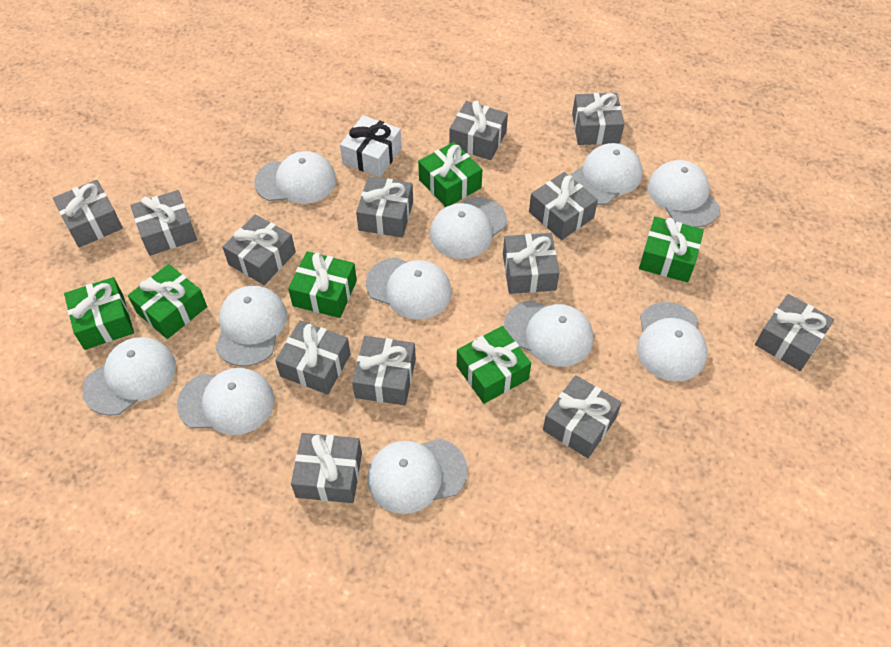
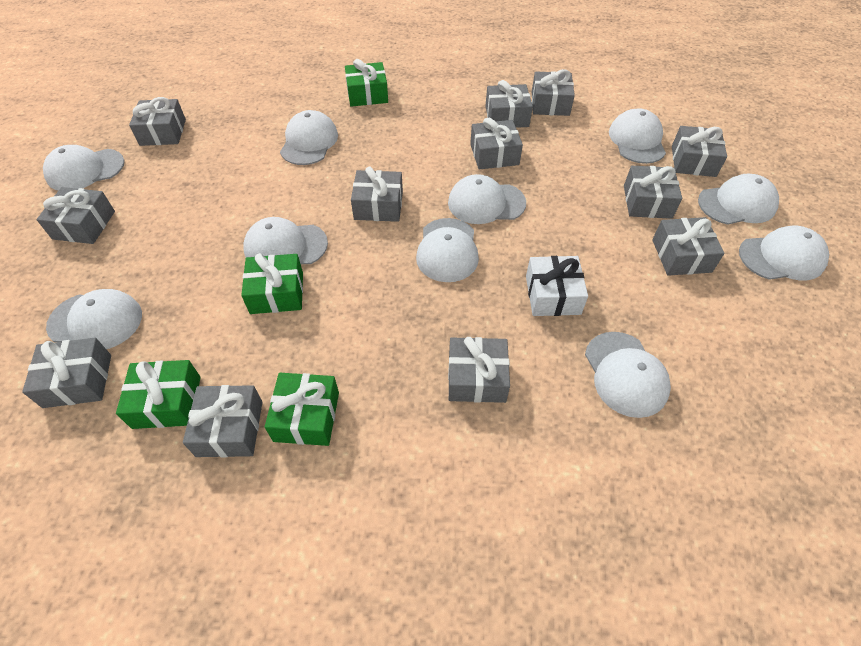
green gift: [64,277,134,350] [128,264,207,339] [288,251,357,318] [418,142,482,207] [457,326,531,404] [639,217,704,283] = 6 -> [116,360,201,429] [241,253,303,314] [265,373,339,446] [345,59,388,107] = 4
grey gift: [53,180,123,248] [131,190,197,256] [222,214,296,285] [275,320,351,395] [291,433,362,503] [352,336,416,406] [356,176,413,237] [449,101,508,160] [503,233,560,294] [529,172,598,240] [543,375,622,458] [572,93,624,145] [755,294,834,371] = 13 -> [22,338,111,408] [36,187,115,244] [129,97,186,146] [183,385,263,457] [351,167,403,222] [448,337,510,403] [470,118,523,170] [485,80,533,128] [532,69,575,116] [624,166,682,219] [652,217,725,276] [672,126,727,177] = 12
white cap: [82,337,176,416] [177,368,274,435] [216,286,287,367] [254,151,336,204] [366,257,452,320] [367,439,468,514] [430,197,507,259] [504,300,593,367] [570,143,642,205] [637,302,707,382] [648,160,720,228] = 11 -> [43,145,125,191] [46,289,142,349] [243,217,328,264] [280,110,338,165] [416,218,479,282] [448,174,526,224] [585,332,671,418] [609,108,666,164] [698,174,779,225] [739,226,829,280] = 10

